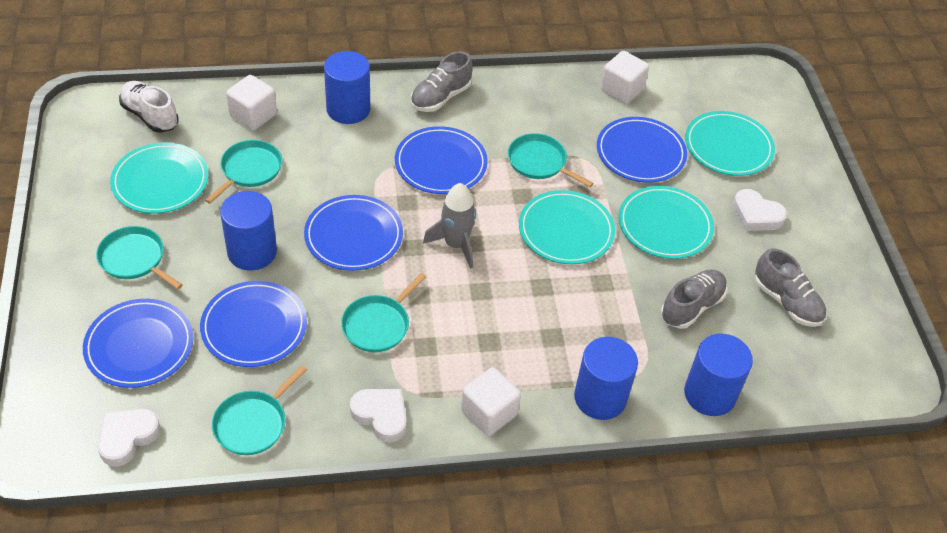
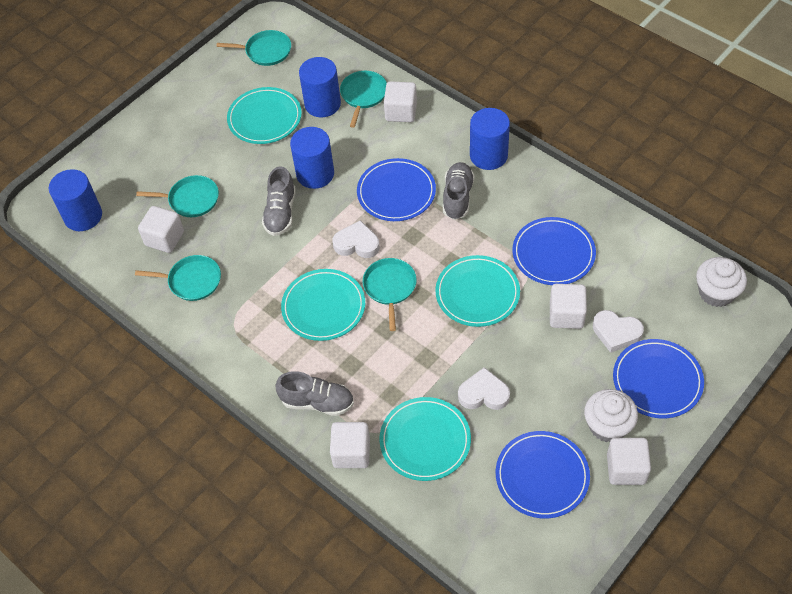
blue plate: [83,299,193,388] [200,281,307,367] [304,195,403,271] [395,126,488,194] [597,117,687,183] = 5 -> [357,158,436,221] [496,431,590,518] [512,217,596,285] [613,339,704,418] = 4
grey rocket: [423,183,476,269] = 1 -> none = 0
white cube: [226,75,277,130] [461,367,521,436] [601,51,649,104] = 3 -> [138,206,184,253] [330,422,370,468] [384,81,417,122] [550,284,587,329] [607,438,651,485] = 5
white cupcake: none = 0 -> [584,389,638,442] [696,257,747,307] = 2
white shoe: [119,81,178,133] = 1 -> none = 0

